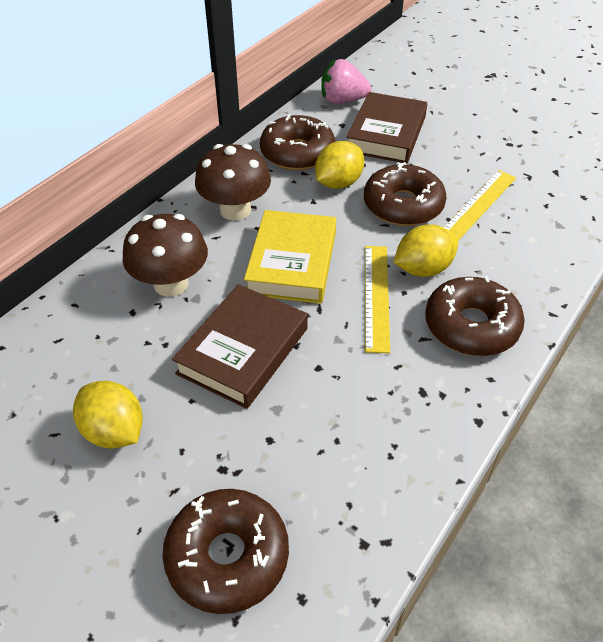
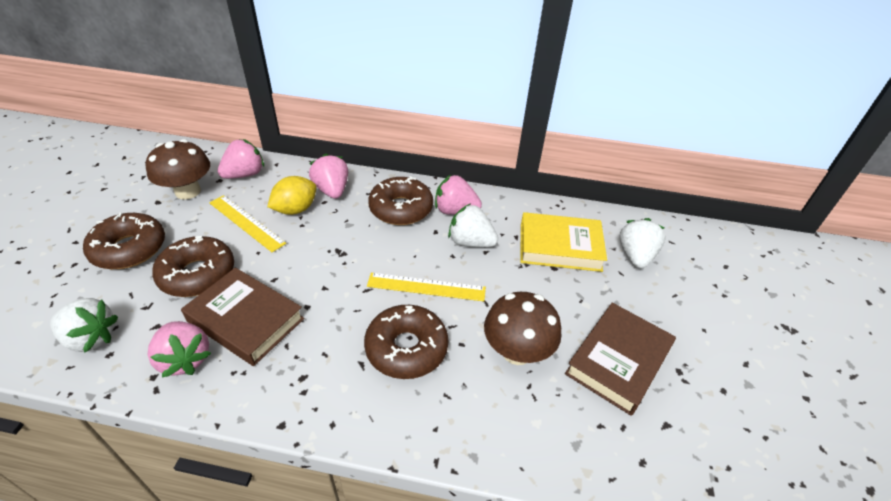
pink strawberry: [321,59,372,104] = 1 -> [147,321,211,377] [218,139,264,179] [309,154,348,199] [435,175,482,215] = 4
white strawberry: none = 0 -> [50,298,118,353] [448,203,498,247] [619,218,665,268] = 3
yellow lemon: [73,381,143,448] [315,141,364,189] [393,224,458,277] = 3 -> [267,176,316,215] = 1

